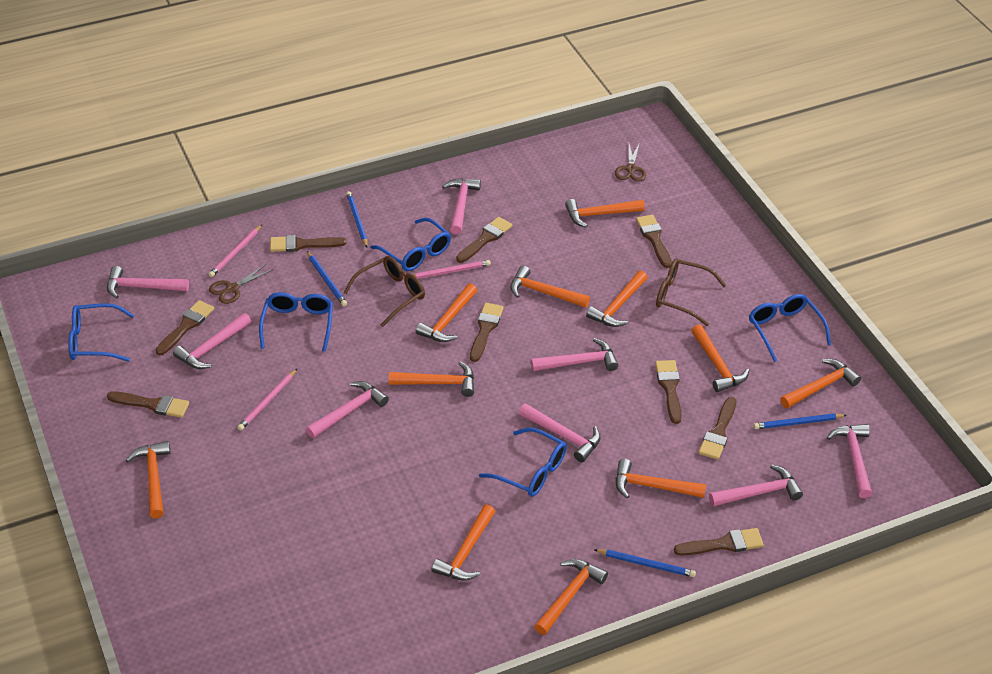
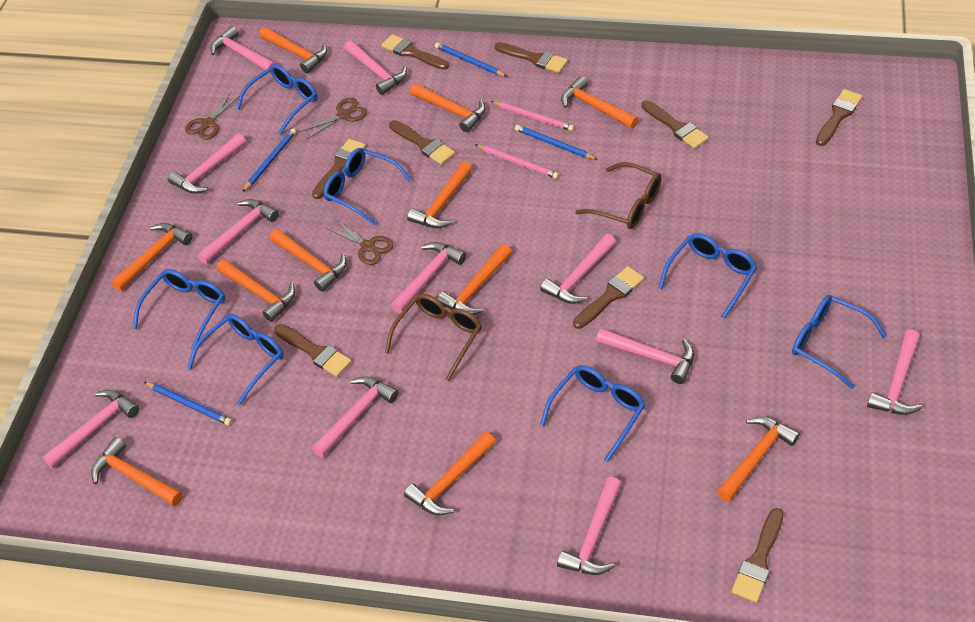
blue glasses: [68,303,134,362] [259,292,333,352] [370,218,451,271] [479,427,567,497] [749,294,831,362] = 5 -> [133,269,225,350] [187,314,284,405] [236,64,318,135] [324,148,412,225] [540,365,645,462] [658,233,757,319] [792,295,887,389] = 7
brown scissors: [209,264,273,304] [615,142,646,182] = 2 -> [185,92,240,140] [300,98,367,139] [326,219,394,265] = 3
pink hammer: [107,266,189,298] [173,313,251,369] [306,381,389,438] [442,178,481,235] [519,404,601,462] [531,338,618,371] [709,464,803,507] [827,424,872,498] = 8 -> [42,390,139,468] [168,133,246,194] [197,199,279,264] [210,26,276,73] [312,376,399,458] [344,40,407,95] [391,242,466,314] [540,234,616,304] [557,477,622,575] [596,328,694,384] [867,330,923,415] = 11
pink pencil: [208,225,262,277] [237,369,297,431] [413,260,491,279] = 3 -> [476,145,559,179] [491,101,574,131] = 2

